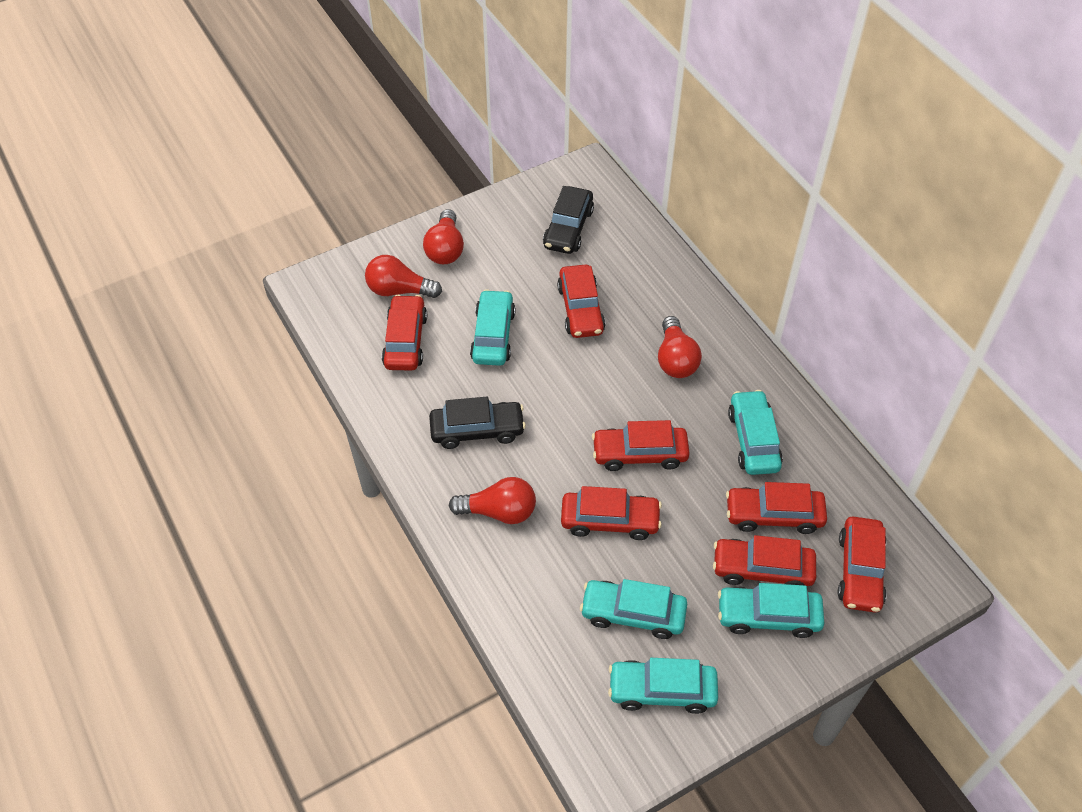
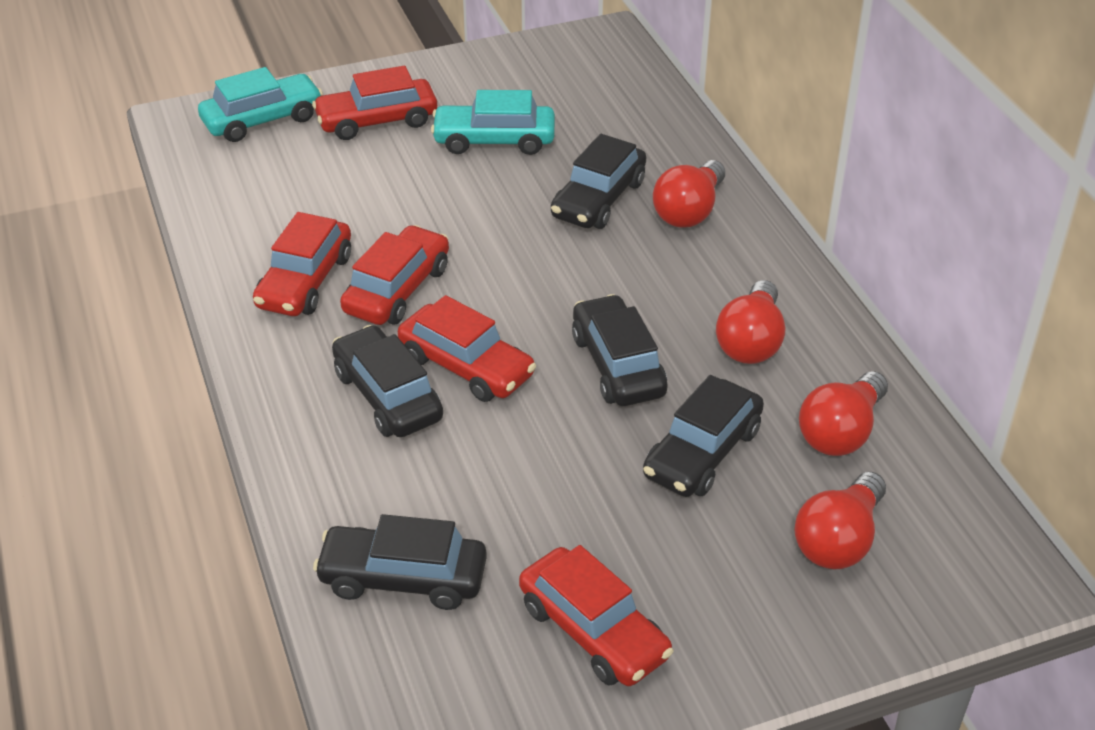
black car: [429,397,526,449] [543,186,594,254] = 2 -> [313,514,487,610] [332,325,443,437] [551,134,646,229] [572,294,668,406] [643,375,764,497] = 5
red car: [382,295,427,371] [557,265,605,338] [561,486,662,540] [592,420,690,471] [713,535,816,586] [726,482,827,534] [838,517,887,613] = 7 -> [253,212,351,316] [312,66,437,140] [340,225,449,325] [398,295,536,402] [519,545,673,686] = 5
turquoise car: [470,289,516,366] [580,579,687,639] [608,658,718,714] [718,583,824,638] [728,390,783,475] = 5 -> [198,67,323,142] [431,90,555,155] = 2

